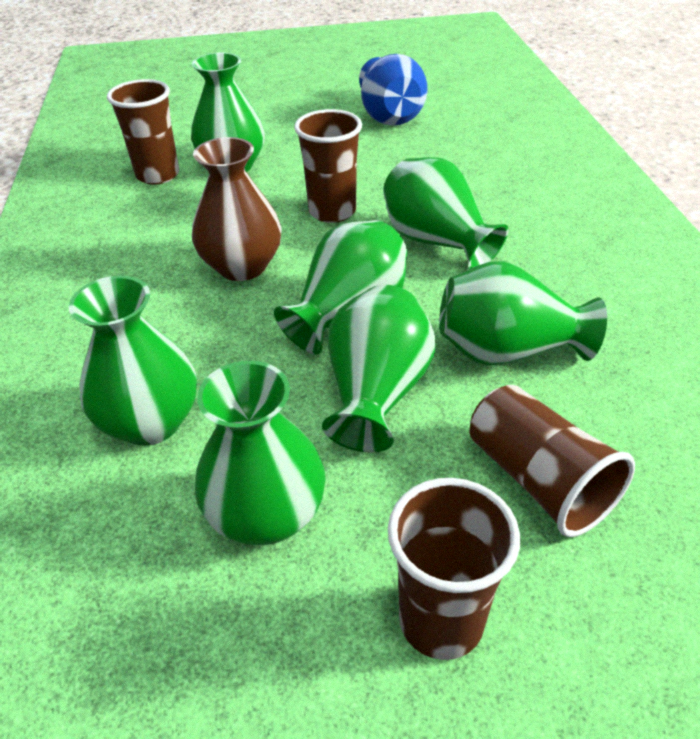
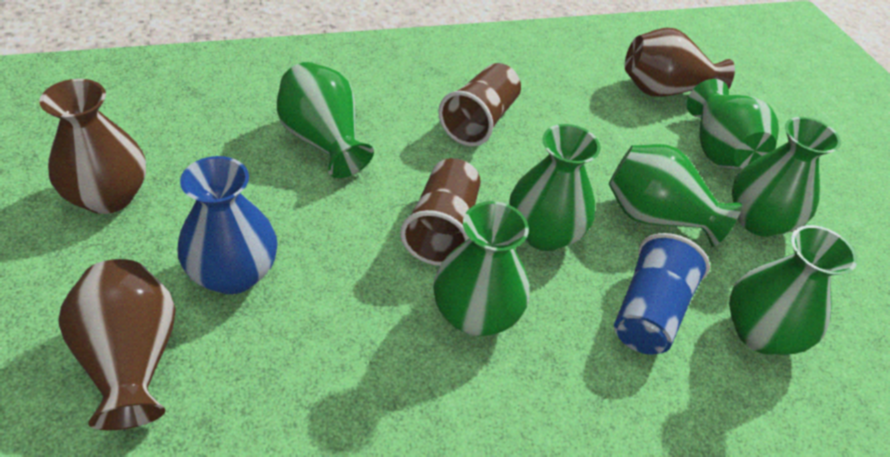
blue cup: none = 0 -> [614,233,710,355] = 1
brown cup: [107,79,179,185] [294,109,362,223] [388,478,520,660] [470,385,635,537] = 4 -> [400,158,481,266] [438,63,521,146] = 2
brown vase: [192,137,282,281] = 1 -> [39,79,146,214] [58,259,176,430] [625,27,735,97] = 3

